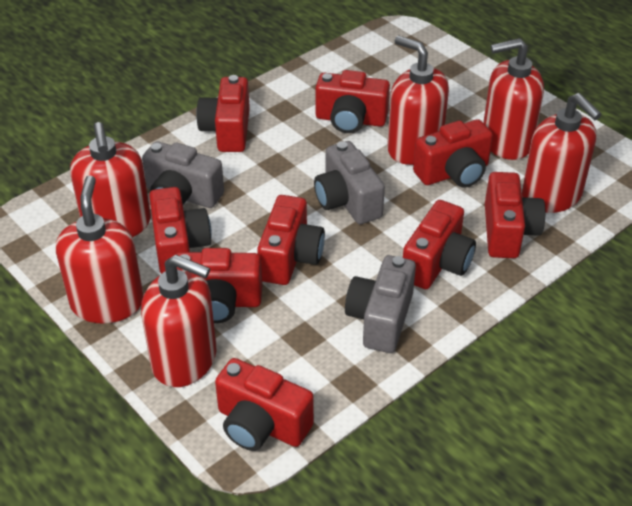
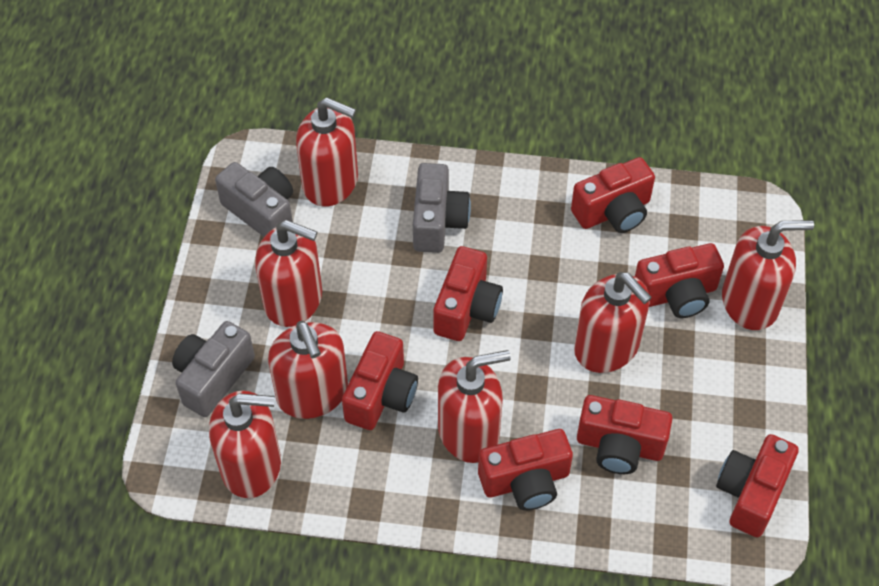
red camera: [149,187,212,274] [175,248,262,323] [196,75,250,152] [215,358,314,451] [257,195,325,285] [316,70,390,133] [403,200,476,289] [413,119,493,188] [485,172,545,258] = 9 -> [342,331,418,430] [433,246,503,341] [478,429,573,510] [571,157,655,233] [577,395,672,474] [635,243,724,318] [716,434,799,537] = 7
red soap dispenser: [56,175,144,323] [70,122,151,237] [141,255,216,387] [387,36,449,165] [483,38,544,160] [522,93,601,213] = 6 -> [209,390,281,498] [255,220,322,327] [268,321,348,419] [296,98,358,207] [438,350,511,463] [574,272,652,373] [722,220,814,330] = 7

